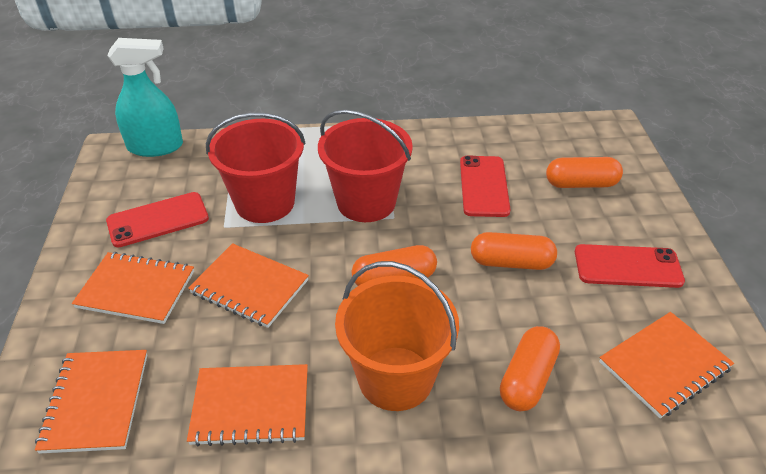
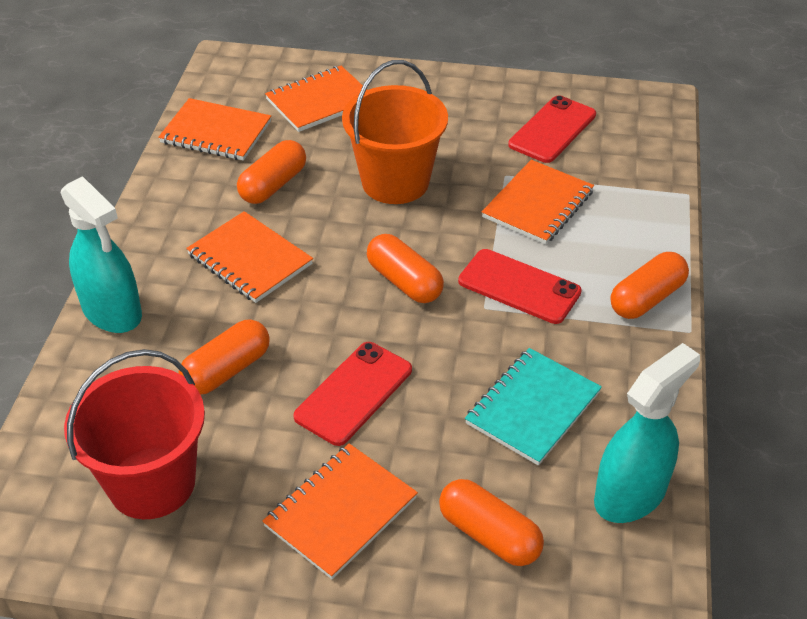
orange capsule: [352,245,437,286] [471,232,557,270] [500,326,560,411] [546,157,623,188] = 4 -> [178,319,270,395] [237,140,306,204] [367,234,444,303] [439,479,544,566] [611,252,689,319] = 5
red bucket: [206,113,306,223] [318,110,413,222] = 2 -> [64,349,205,519] = 1
turquoise notebook: none = 0 -> [465,348,602,466] = 1
turquoise spray bottle: [107,38,183,157] = 1 -> [61,176,142,333] [594,343,700,523] = 2

